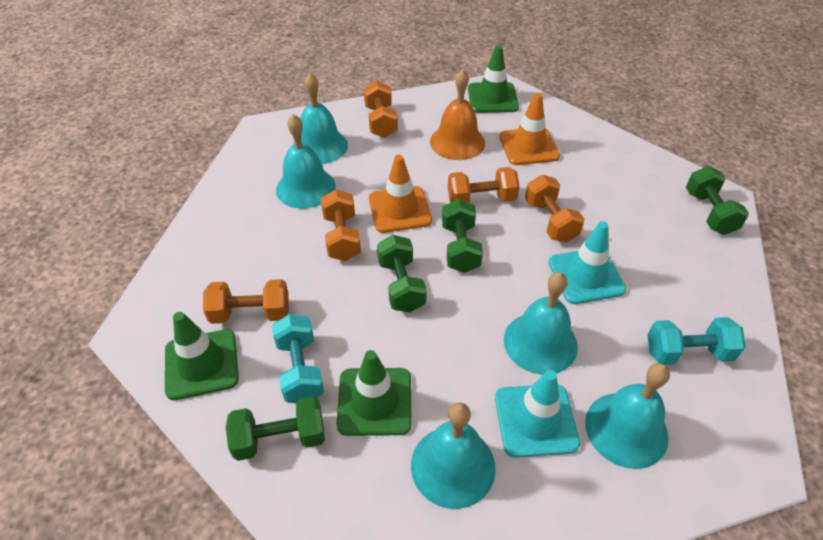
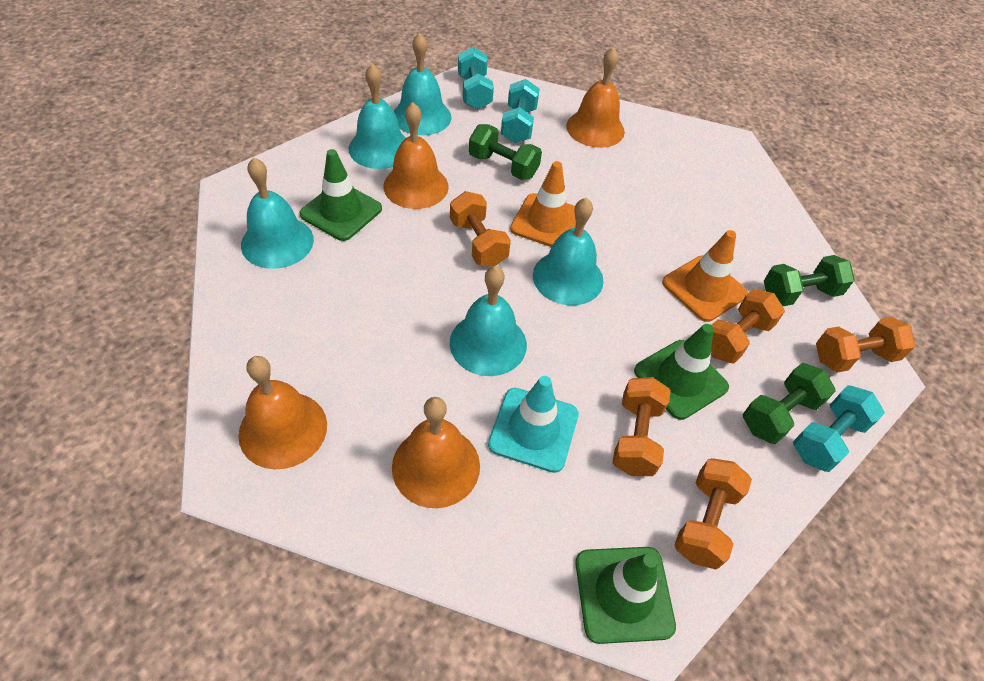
green dumbbell: [226,396,325,461] [377,235,427,312] [442,199,483,273] [686,166,749,235] = 4 -> [469,124,542,180] [743,363,836,444] [764,255,855,306] = 3
orange bell: [430,69,485,160] = 1 -> [238,356,327,469] [383,102,449,209] [392,397,480,508] [566,47,625,148] = 4
turquoise dumbbell: [272,314,324,403] [647,317,746,365] = 2 -> [458,47,494,109] [501,79,540,143] [793,385,885,472] = 3
turquoise traffic cone: [495,370,580,458] [548,221,626,304] = 2 -> [488,376,579,473] = 1

